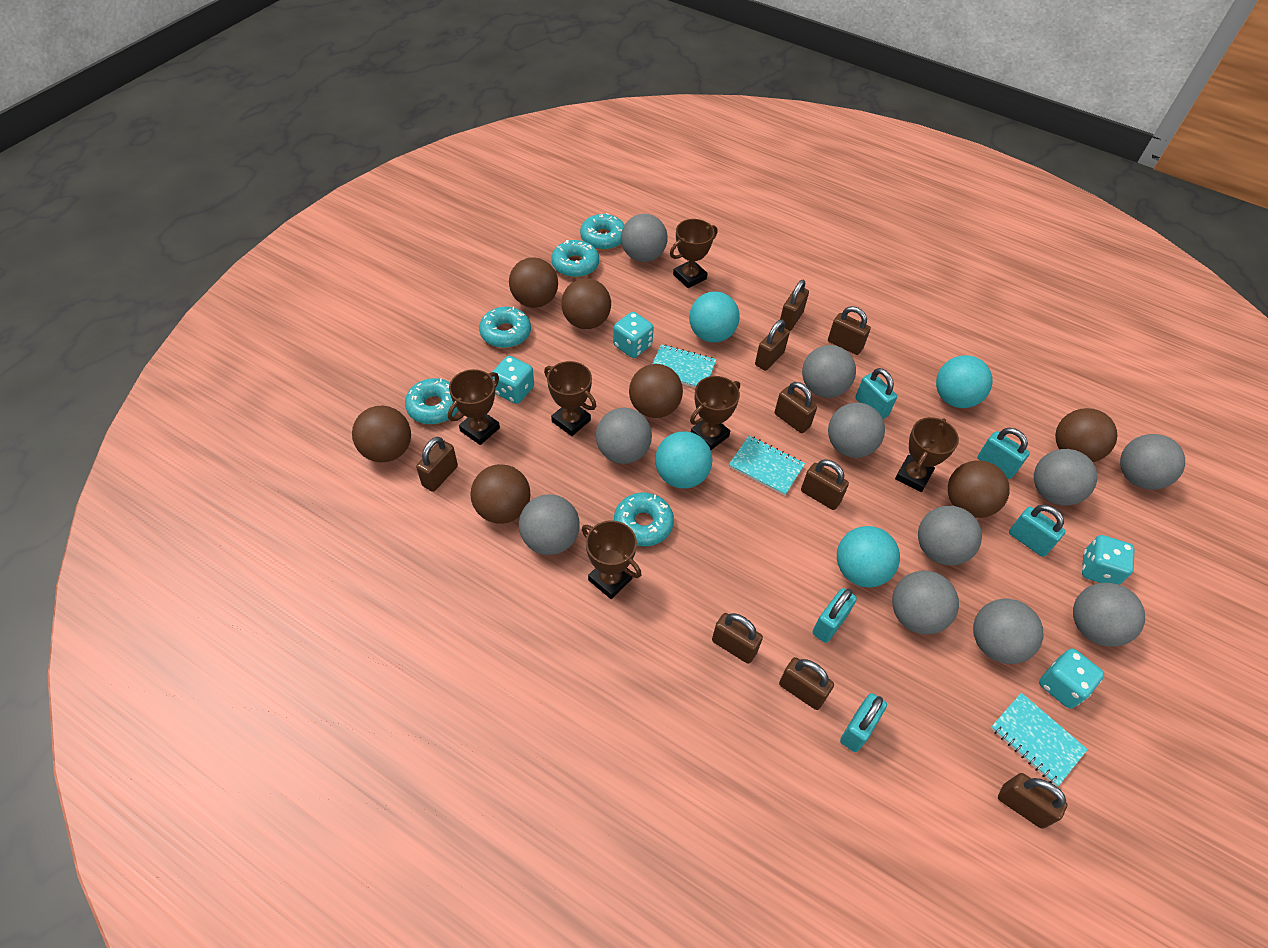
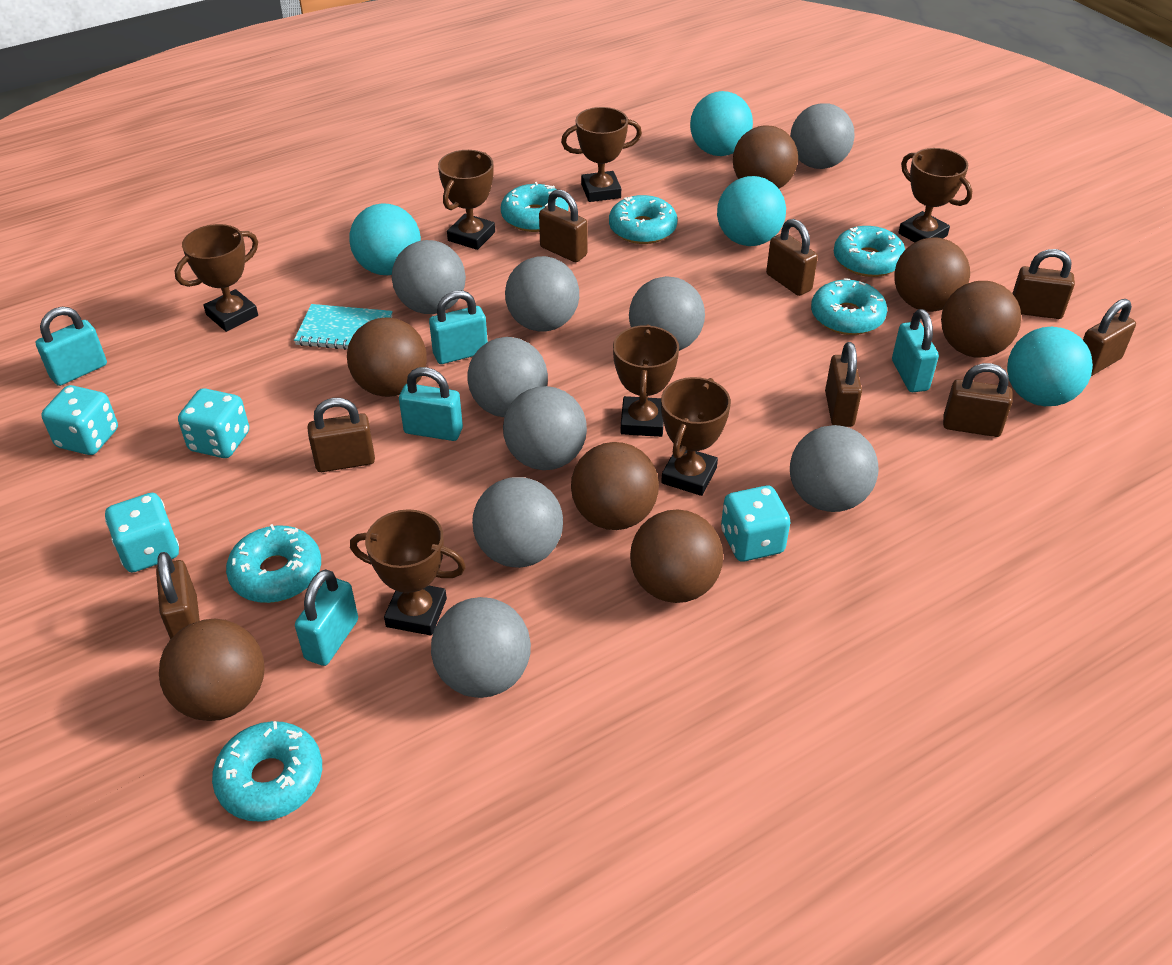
brown padlock: [416,437,458,492] [712,613,763,664] [755,320,790,371] [775,382,817,433] [779,657,834,710] [780,280,809,331] [801,459,849,510] [828,306,871,355] [998,773,1068,829] = 9 -> [156,552,200,640] [307,398,375,472] [539,189,587,262] [766,219,818,296] [825,342,862,427] [943,363,1013,437] [1012,249,1075,319] [1083,299,1136,376] = 8
brown trophy: [448,369,500,445] [544,361,596,436] [582,520,642,599] [670,219,718,288] [690,376,740,450] [895,417,959,492] = 6 -> [175,224,258,332] [350,509,466,636] [438,150,495,250] [561,107,642,202] [613,324,679,437] [661,377,731,496] [898,148,972,243] = 7
grey ball: [519,494,580,555] [596,408,652,464] [621,214,668,262] [802,345,856,398] [828,403,885,458] [892,571,959,634] [918,506,982,566] [973,599,1043,664] [1034,449,1097,506] [1073,583,1145,647] [1120,434,1185,489] = 11 -> [392,240,466,314] [431,597,531,698] [468,337,548,417] [472,477,563,568] [503,386,587,470] [505,256,579,331] [629,276,705,351] [790,103,855,169] [790,425,879,512] = 9
turquoise donut: [405,378,458,424] [479,307,531,348] [551,240,599,277] [580,213,624,250] [614,492,674,546] = 5 -> [212,721,322,822] [226,524,321,603] [501,182,568,232] [609,195,677,244] [811,278,887,335] [834,226,905,277] = 6
turquoise notebook: [652,344,717,388] [729,435,805,496] [991,693,1088,786] = 3 -> [294,304,393,350] = 1

